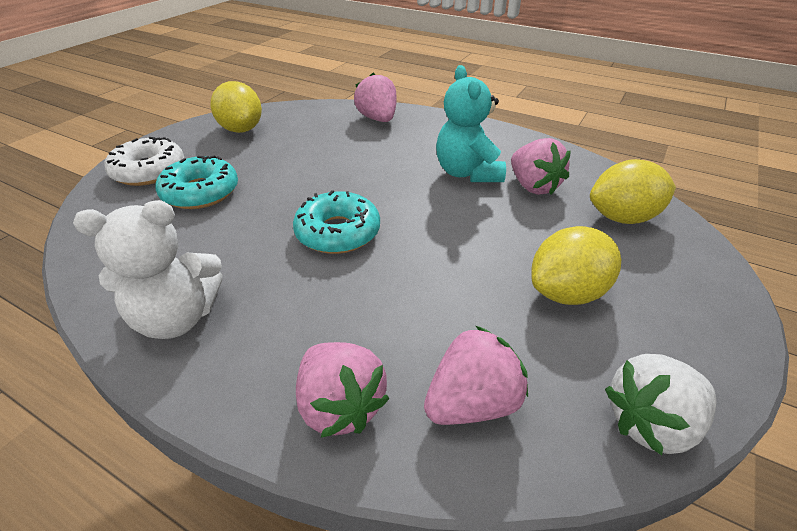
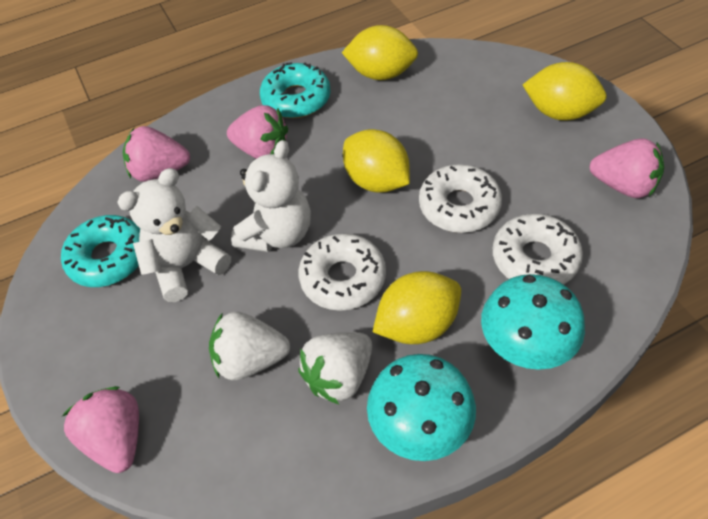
turquoise mushroom: none = 0 -> [367,354,476,461] [481,274,585,370] = 2
turquoise teddy bear: [436,65,506,182] = 1 -> none = 0
white donut: [104,137,184,186] = 1 -> [299,233,386,311] [419,164,502,233] [493,214,583,285] = 3
white strawberry: [605,354,716,455] = 1 -> [209,312,290,380] [298,332,372,405] = 2
white teddy bear: [73,200,223,339] = 1 -> [117,168,231,302] [231,140,311,252] = 2
yellow lemon: [210,81,262,133] [531,226,621,305] [590,159,676,224] = 3 -> [342,25,418,80] [343,129,410,193] [373,271,461,344] [523,62,606,121] = 4

